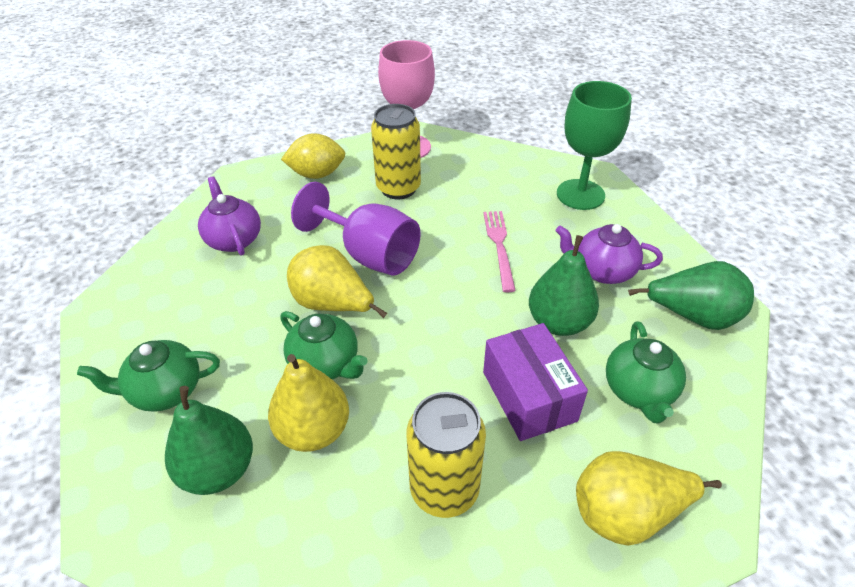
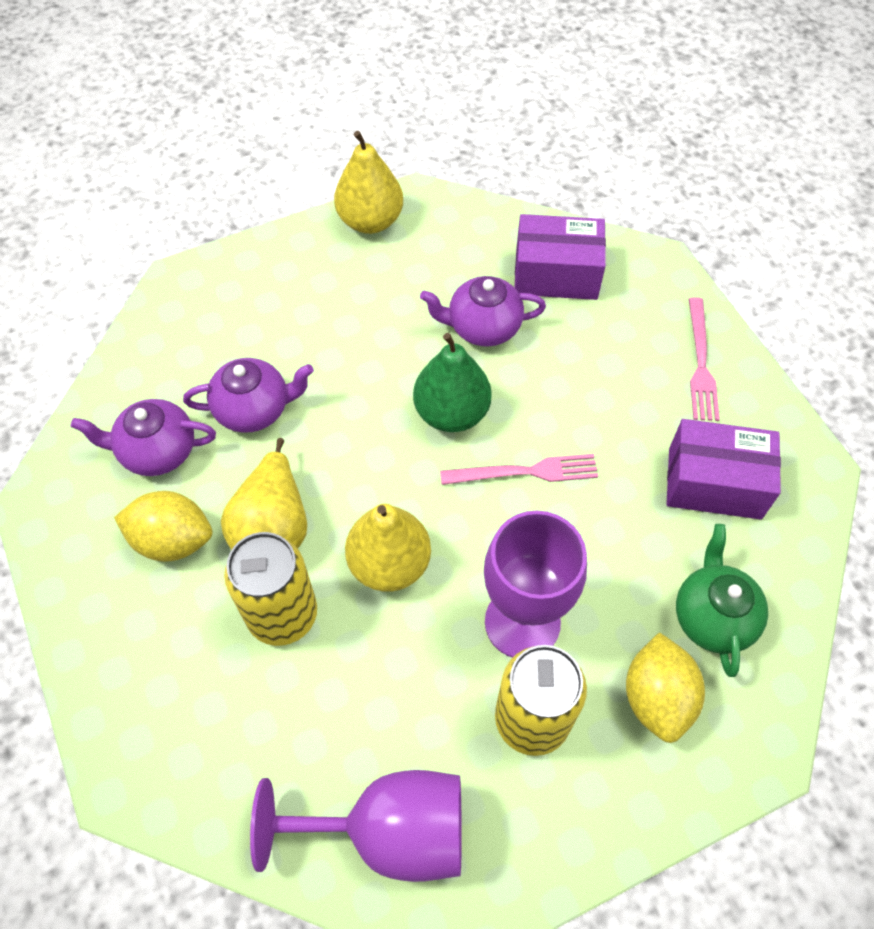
green goblet: [557,81,632,210] = 1 -> none = 0
green pear: [165,386,253,495] [529,235,599,336] [628,261,754,330] = 3 -> [413,333,492,432] = 1
green teapot: [77,340,220,412] [280,311,368,380] [606,321,686,423] = 3 -> [676,524,768,677] = 1
pink fork: [483,211,516,292] = 1 -> [440,454,598,485] [689,297,720,421] = 2
pink goblet: [378,40,435,158] = 1 -> none = 0
purple box: [483,323,588,441] = 1 -> [514,214,606,300] [667,419,781,520] = 2
purple goblet: [291,182,421,275] = 1 -> [250,770,462,882] [484,511,587,658] = 2
purple teapot: [198,176,261,256] [556,224,663,284] = 2 -> [71,399,216,476] [183,358,314,433] [420,276,546,347] = 3
yellow lemon: [281,133,345,179] = 1 -> [114,491,212,562] [626,632,705,743] = 2

